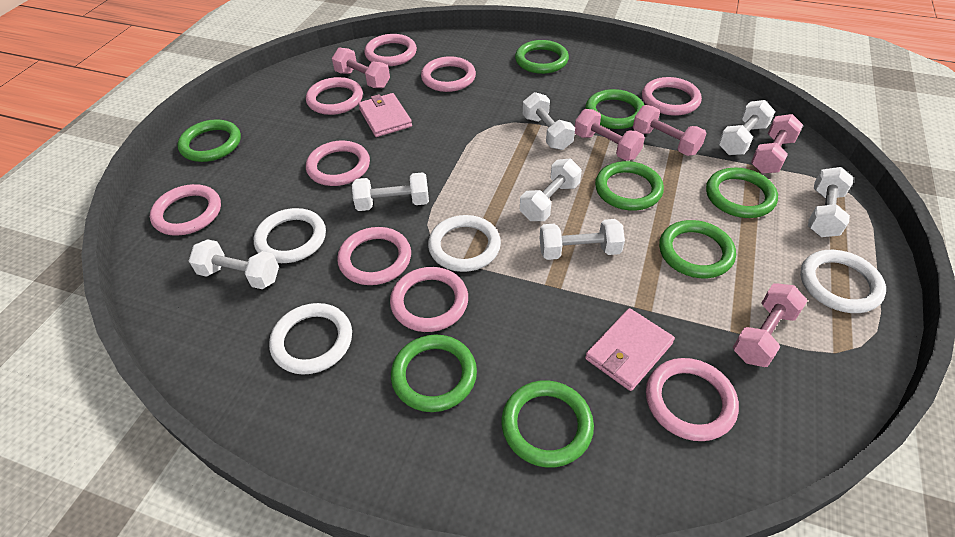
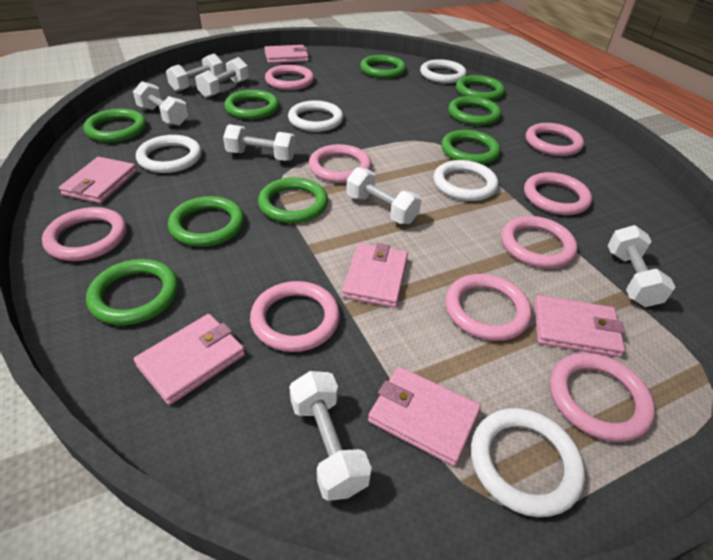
green ring: [177,119,241,162] [391,334,477,412] [501,380,594,468] [515,40,569,74] [585,89,644,129] [595,161,664,211] [659,220,736,278] [706,167,778,218] = 8 -> [83,109,146,142] [86,259,178,325] [168,196,244,247] [224,90,279,120] [258,177,328,223] [360,55,406,78] [441,130,500,165] [448,96,501,126] [456,75,505,101] = 9
pink dumbbell: [332,48,390,88] [575,109,645,160] [633,105,707,156] [733,283,808,367] [751,114,803,174] = 5 -> none = 0
pink wallet: [358,93,412,137] [585,308,675,391] = 2 -> [59,157,137,203] [134,314,245,405] [264,45,309,64] [342,243,408,308] [368,366,481,466] [534,295,625,357] = 6
white ring: [254,208,326,263] [269,303,352,374] [428,215,501,272] [800,250,886,313] = 4 -> [136,135,202,173] [288,100,343,132] [420,59,467,83] [433,160,498,201] [471,408,585,517] = 5

